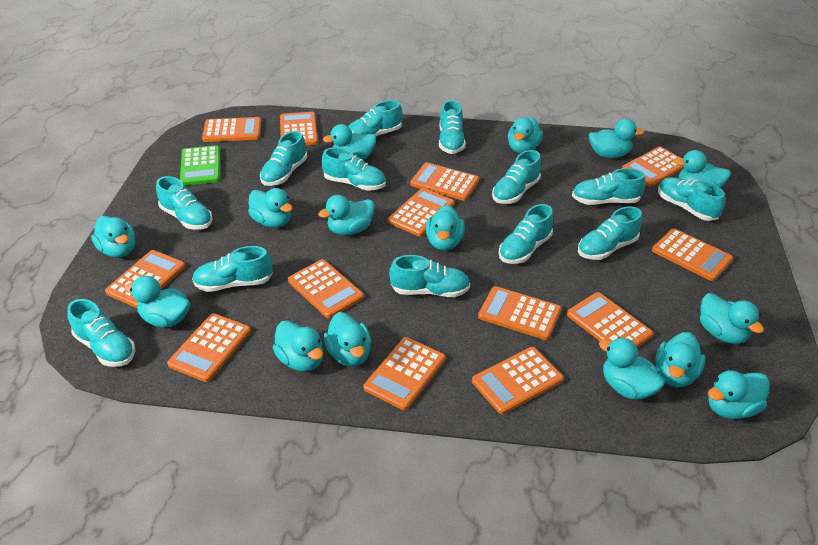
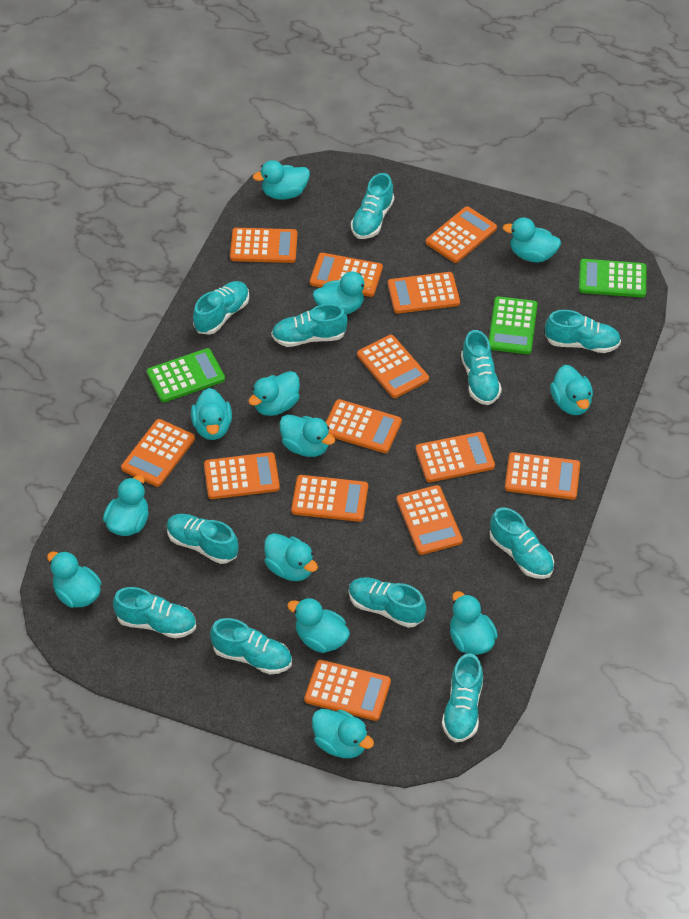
green calculator: [180,145,220,186] = 1 -> [147,348,225,402] [489,296,538,354] [579,259,646,297] = 3
turquoise duck: [91,216,135,258] [124,276,190,327] [248,188,293,228] [273,320,323,372] [318,195,375,235] [323,124,376,160] [324,312,371,366] [426,205,465,251] [508,117,543,153] [589,119,644,158] [599,337,665,400] [655,332,706,387] [674,150,731,188] [700,293,764,344] [708,370,770,419] = 15 -> [47,551,102,608] [103,475,149,536] [191,388,232,440] [248,371,300,416] [253,160,310,200] [264,533,318,581] [279,414,335,457] [287,598,350,653] [312,709,374,758] [313,272,373,315] [450,591,498,655] [503,218,561,262] [550,365,593,415] = 13
turquoise shoe: [67,299,135,367] [156,176,213,230] [192,246,273,292] [260,131,307,186] [321,147,386,191] [348,100,402,136] [389,255,470,297] [439,100,466,154] [492,150,541,204] [499,204,553,264] [572,168,646,205] [578,207,642,260] [658,177,725,221] = 13 -> [113,587,196,639] [167,514,239,564] [193,281,249,335] [210,618,292,674] [271,304,348,347] [349,577,427,628] [351,173,394,239] [442,653,483,742] [461,330,502,405] [489,507,554,579] [545,310,621,353] = 11

